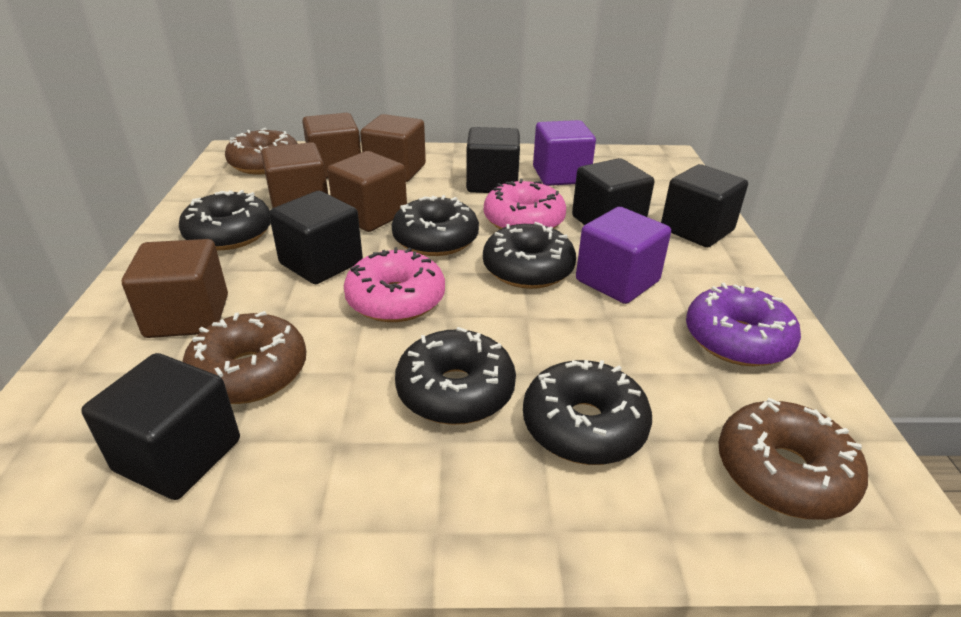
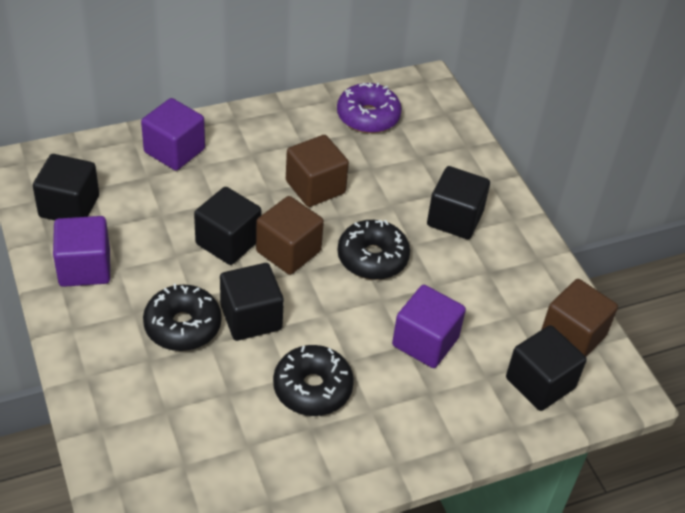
black donut: [179,190,271,250] [392,195,479,256] [395,327,516,425] [483,222,576,289] [523,360,652,465] = 5 -> [143,284,222,351] [273,345,354,416] [337,220,410,280] = 3
brown cube: [122,239,228,338] [261,142,328,208] [302,113,361,179] [327,151,407,232] [360,114,426,182] = 5 -> [256,196,324,275] [286,135,349,207] [541,279,618,357] = 3
brown donut: [182,311,306,404] [225,128,298,174] [718,398,868,520] = 3 -> none = 0
pink donut: [344,247,445,322] [484,179,566,229] = 2 -> none = 0
purple cube: [533,120,596,186] [576,207,671,304] = 2 -> [53,216,110,287] [141,98,205,171] [392,285,466,368] = 3

